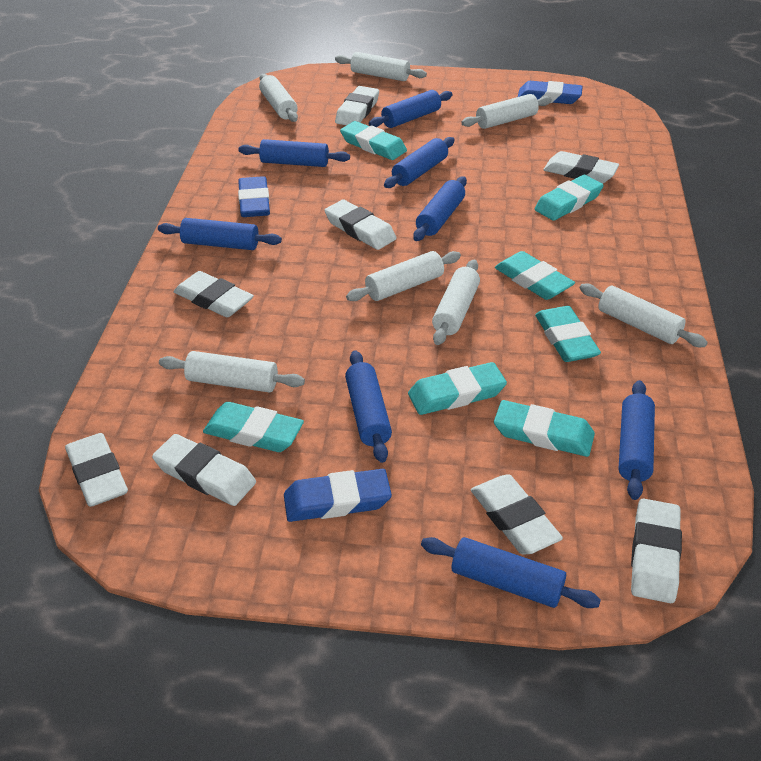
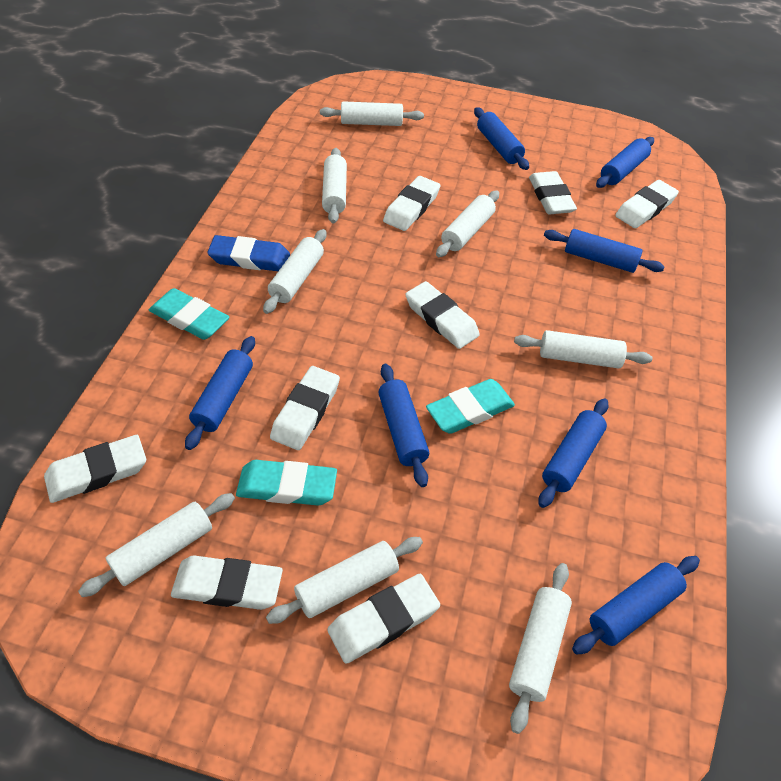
blue eraser: [238,176,270,217] [284,469,392,522] [518,81,583,104] = 3 -> [207,235,290,271] = 1
blue rolling pin: [158,218,282,250] [239,139,350,167] [345,350,392,463] [369,90,453,128] [384,137,455,188] [413,176,467,241] [421,537,601,608] [618,380,655,500] = 8 -> [185,336,255,450] [378,364,429,487] [474,107,529,170] [539,398,609,508] [544,229,665,273] [572,556,700,655] [596,137,654,188] = 7
turquoise eraser: [203,402,304,452] [340,121,407,160] [408,362,507,415] [494,400,595,457] [495,251,575,300] [535,175,604,221] [535,306,601,362] = 7 -> [149,288,230,340] [236,460,337,506] [426,379,515,434] = 3
white rolling pin: [159,351,305,392] [259,74,298,122] [335,52,427,81] [346,251,461,301] [432,259,480,345] [462,94,552,129] [579,283,708,347] = 7 -> [78,493,235,597] [263,229,326,314] [266,537,423,624] [320,101,424,126] [322,148,347,223] [436,190,499,257] [509,563,572,734] [514,330,653,369] = 8

